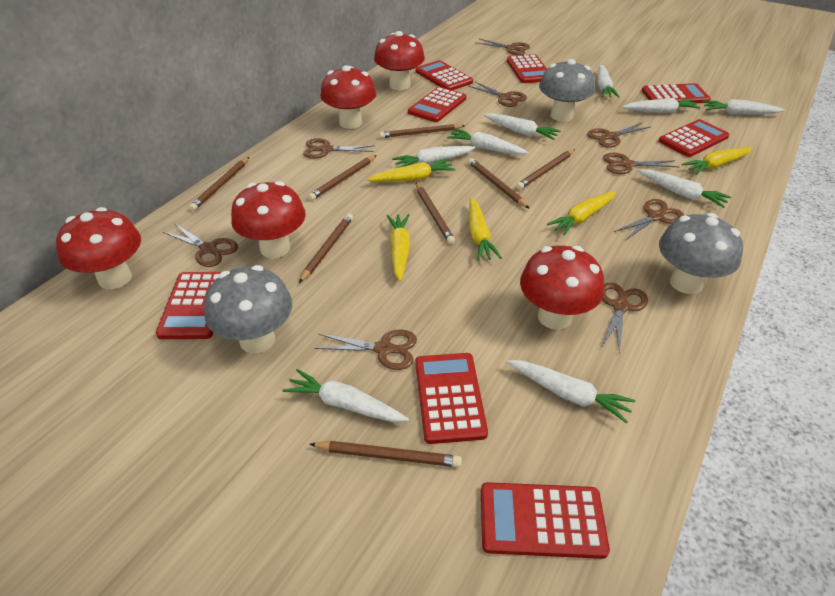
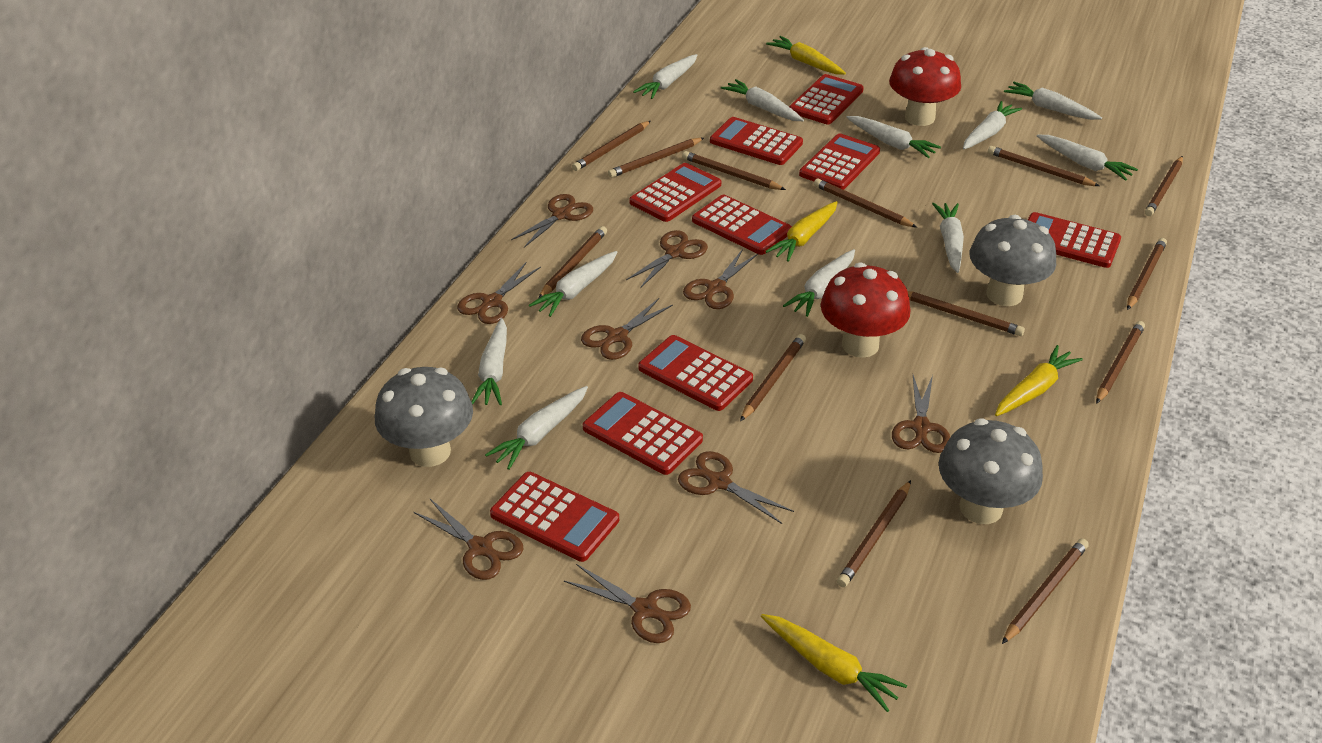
brown pencil: [189,157,249,211] [299,213,353,283] [308,155,377,201] [310,441,462,467] [379,124,465,138] [416,183,455,244] [468,158,530,209] [516,149,575,189] = 8 -> [538,226,607,299] [572,121,651,171] [608,138,704,178] [682,151,786,190] [740,334,806,421] [814,179,917,228] [837,480,911,587] [908,291,1025,336] [988,146,1100,186] [1002,538,1089,644] [1096,321,1145,404] [1127,238,1167,310] [1145,156,1183,216] = 13
red calculator: [156,272,221,339] [408,87,466,122] [415,353,488,444] [416,60,473,90] [481,482,610,559] [507,54,547,83] [642,83,711,103] [658,119,729,157] = 8 -> [490,472,619,562] [583,392,703,475] [629,163,721,222] [638,335,753,411] [692,195,792,255] [710,117,803,165] [789,74,864,124] [799,134,880,190] [1028,212,1121,268] = 9
red mushroom: [56,207,141,289] [231,181,306,258] [320,65,376,129] [374,31,425,90] [520,245,604,330] = 5 -> [821,263,911,358] [889,47,961,126] = 2
white carrot: [283,369,409,422] [392,146,475,168] [447,129,529,155] [484,113,561,140] [507,360,635,424] [597,65,619,98] [622,98,701,113] [638,170,731,208] [703,99,785,114] = 9 -> [471,318,507,405] [485,386,588,470] [529,251,617,317] [633,54,697,99] [721,79,804,121] [783,249,855,317] [846,116,941,158] [932,203,964,273] [963,101,1022,149] [1004,82,1102,120] [1037,134,1138,181] = 11
yellow carrot: [367,159,456,182] [387,214,410,282] [469,198,502,261] [547,191,616,236] [682,147,753,175] = 5 -> [761,614,907,712] [765,201,838,262] [766,36,846,75] [995,345,1083,416] = 4

